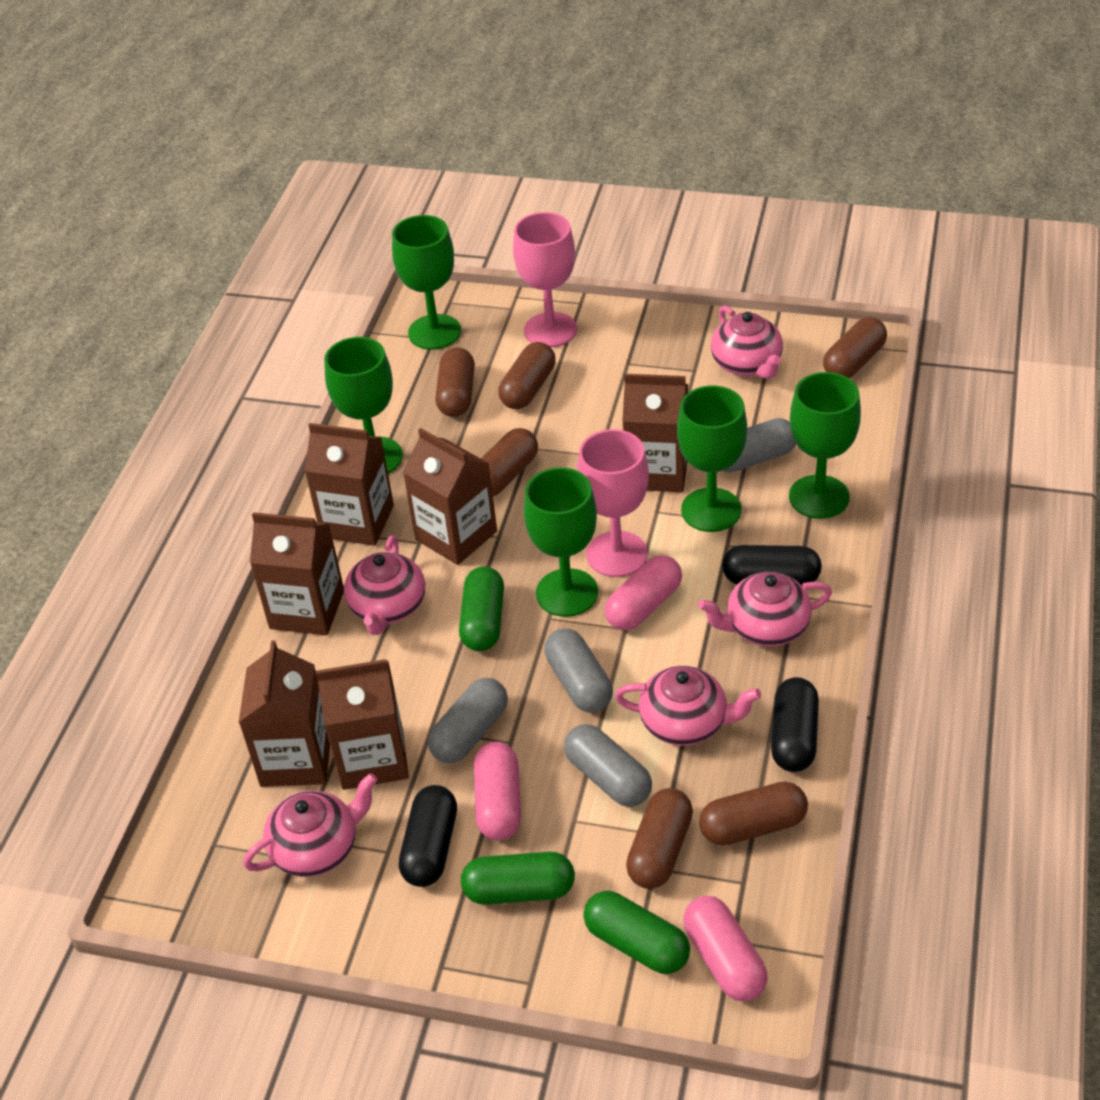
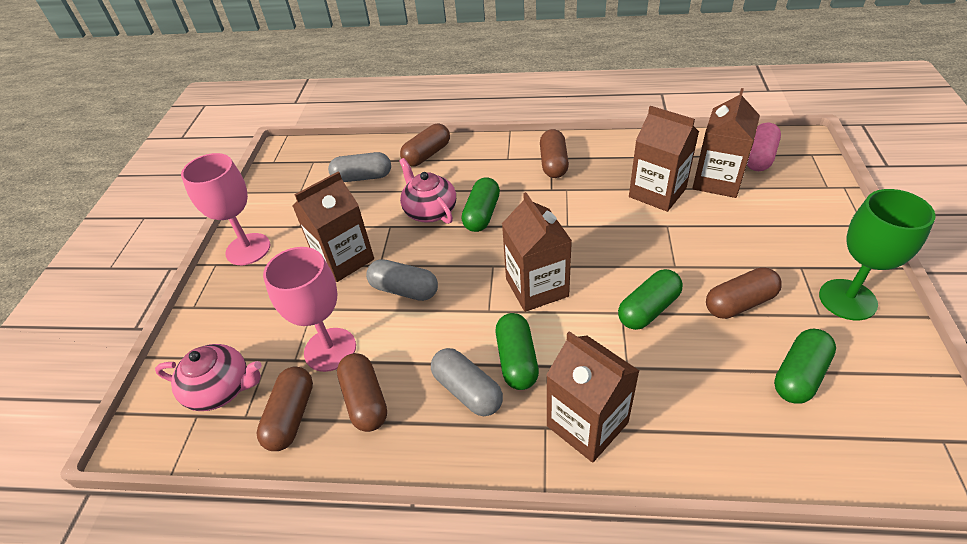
black capsule: [399,785,457,887] [722,545,822,585] [771,677,819,772] = 3 -> none = 0
brown capsule: [435,347,475,417] [481,428,538,496] [499,342,556,409] [626,788,693,889] [699,782,808,846] [823,317,887,378] = 6 -> [256,366,313,451] [337,353,387,432] [400,124,450,166] [540,129,569,178] [706,267,782,319] = 5
brown carton: [239,640,330,787] [250,512,344,635] [304,423,394,546] [316,659,409,790] [403,428,497,565] [622,374,688,492] = 6 -> [293,172,374,282] [502,192,572,312] [546,331,639,463] [629,106,699,212] [692,88,760,198] = 5
green capsule: [459,567,504,651] [461,852,575,905] [583,891,690,974] = 3 -> [461,177,500,232] [496,313,539,390] [618,269,683,330] [774,329,836,403] = 4
green goblet: [324,337,403,473] [392,215,461,350] [524,467,598,617] [677,386,747,532] [789,372,861,519] = 5 -> [819,189,936,320] = 1
grey capsule: [428,678,508,763] [544,628,613,713] [564,724,652,807] [723,418,796,473] = 4 -> [328,152,391,182] [366,259,438,301] [431,348,503,416] = 3
pink capsule: [474,742,521,840] [604,555,682,631] [683,896,768,1002] = 3 -> [747,123,781,171] = 1
pink teapot: [243,773,377,877] [344,535,425,635] [615,666,761,746] [698,572,832,647] [711,305,783,379] = 5 -> [155,344,262,411] [399,158,456,224] = 2

